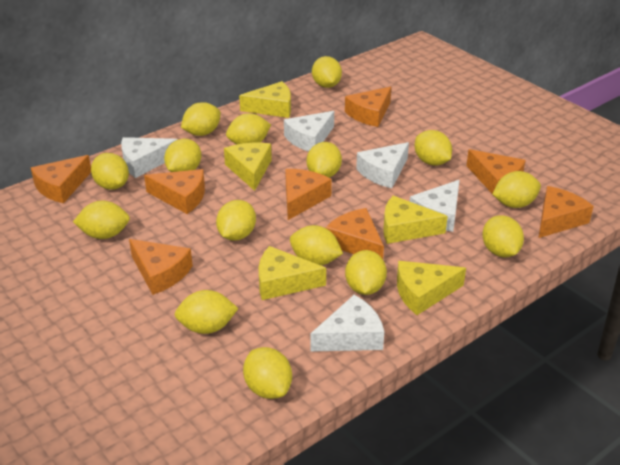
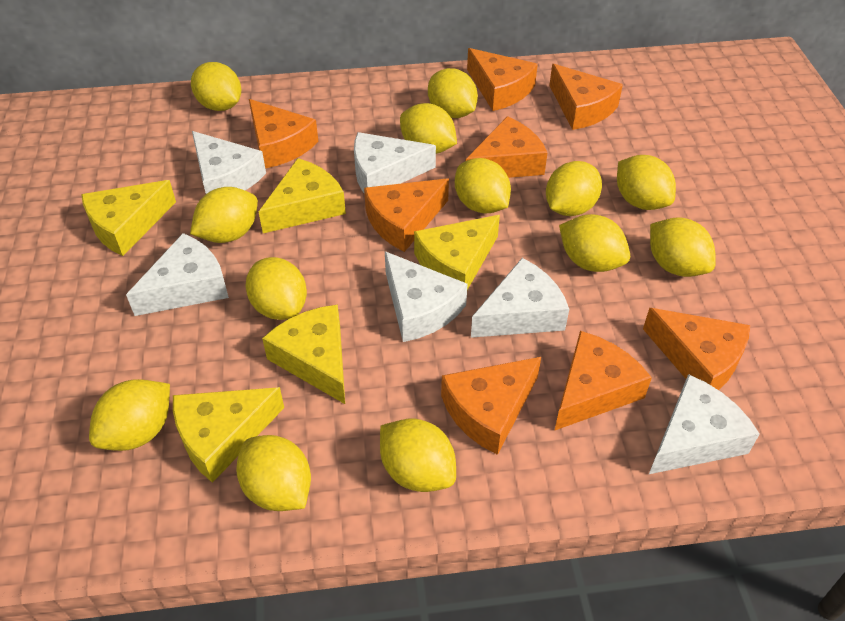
white cheese: [121,137,178,178] [284,111,334,152] [310,295,384,352] [356,142,409,188] [410,180,459,232] = 5 -> [126,233,229,316] [192,131,266,194] [354,132,436,194] [385,251,467,342] [471,258,569,338] [649,374,760,474] = 6
yellow lemon: [73,201,130,239] [91,153,129,190] [164,139,201,172] [175,290,239,334] [181,102,221,136] [216,200,256,241] [226,113,271,144] [243,347,292,399] [290,225,343,265] [307,142,342,178] [312,56,342,88] [345,250,387,295] [415,130,452,166] [482,215,524,257] [492,171,541,208] = 15 -> [89,379,170,451] [190,187,258,243] [191,62,241,111] [236,435,311,511] [246,257,307,320] [380,418,456,492] [400,103,457,154] [428,68,478,118] [455,158,511,214] [546,161,602,216] [559,214,630,272] [617,155,676,210] [650,217,716,277] = 13

